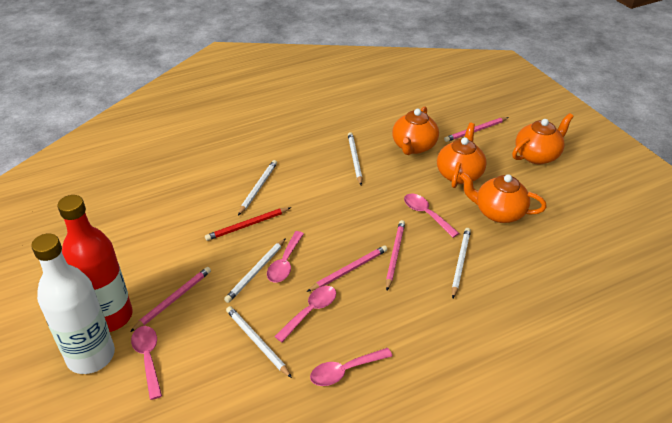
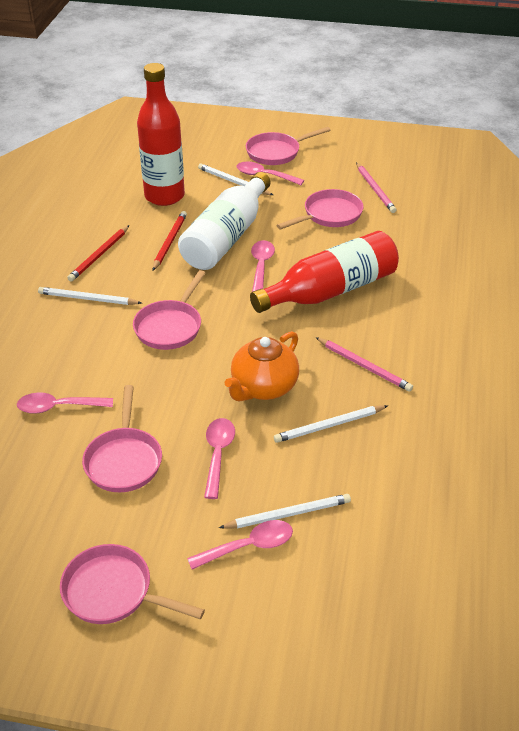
orange teapot: [392,106,439,155] [437,123,487,188] [460,172,547,223] [512,113,574,164] = 4 -> [225,331,299,401] = 1
pink pan: none = 0 -> [60,544,205,624] [82,385,162,492] [133,270,206,350] [246,127,331,165] [276,189,364,230] = 5
pink pencil: [130,267,211,332] [307,245,388,292] [386,220,405,290] [444,117,509,142] = 4 -> [315,337,413,392] [356,162,396,213] = 2
red bottle: [57,195,132,332] = 1 -> [137,63,185,206] [250,231,399,313] = 2
red pencil: [205,207,291,241] = 1 -> [67,225,129,282] [153,211,187,270] = 2
white pencil: [224,238,286,303] [226,306,292,378] [238,160,277,215] [348,132,362,185] [452,228,471,298] = 5 -> [38,287,141,305] [198,163,273,195] [219,494,351,529] [274,405,388,443] = 4

